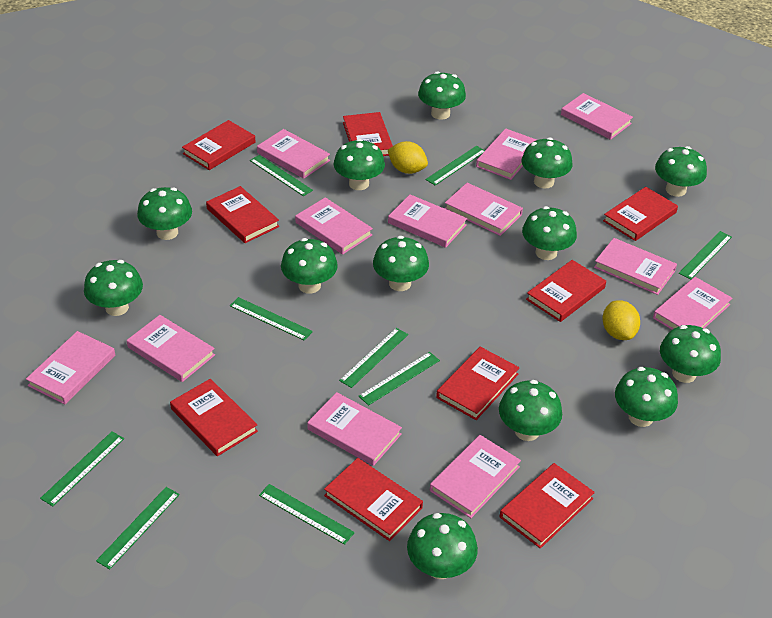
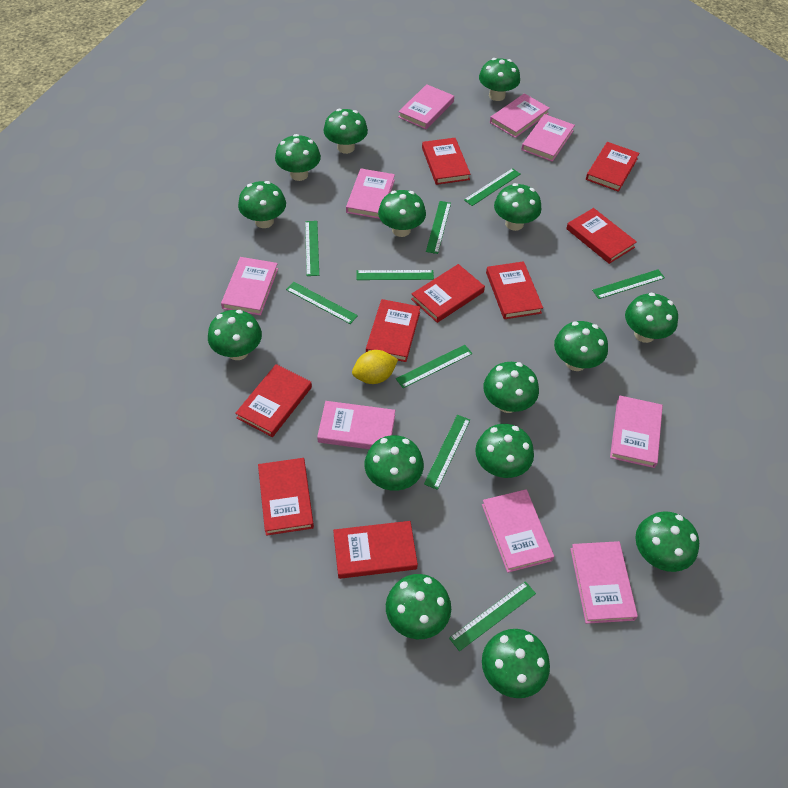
green mushroom: [84,260,143,316] [137,187,192,240] [281,238,338,294] [334,139,385,190] [373,236,429,291] [407,513,478,579] [418,71,466,120] [499,380,562,441] [521,137,573,188] [522,206,577,260] [615,367,678,427] [655,146,707,197] [660,325,721,383] = 13 -> [208,310,262,360] [238,181,286,228] [275,134,321,181] [323,109,368,154] [365,435,424,491] [378,190,426,237] [386,574,451,639] [475,424,534,478] [479,58,520,101] [482,629,550,698] [483,362,539,413] [494,183,541,231] [554,321,608,371] [625,293,678,343] [635,511,699,572] = 15
pink book: [26,331,115,404] [127,315,215,382] [257,129,330,179] [295,197,373,255] [307,392,402,466] [388,195,467,248] [430,435,521,518] [445,183,523,236] [476,128,537,180] [561,93,633,140] [594,238,677,295] [653,277,732,330] = 12 -> [221,257,278,316] [317,401,395,449] [346,168,395,219] [398,84,454,129] [482,489,554,573] [490,93,550,138] [521,114,575,162] [570,541,638,624] [610,395,663,468] = 9
yellow lemon: [388,141,428,174] [603,300,640,340] = 2 -> [352,350,398,384] = 1

